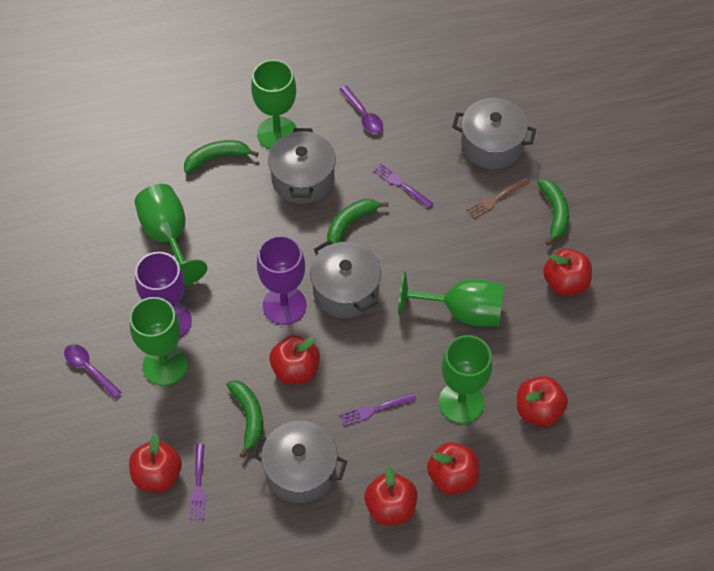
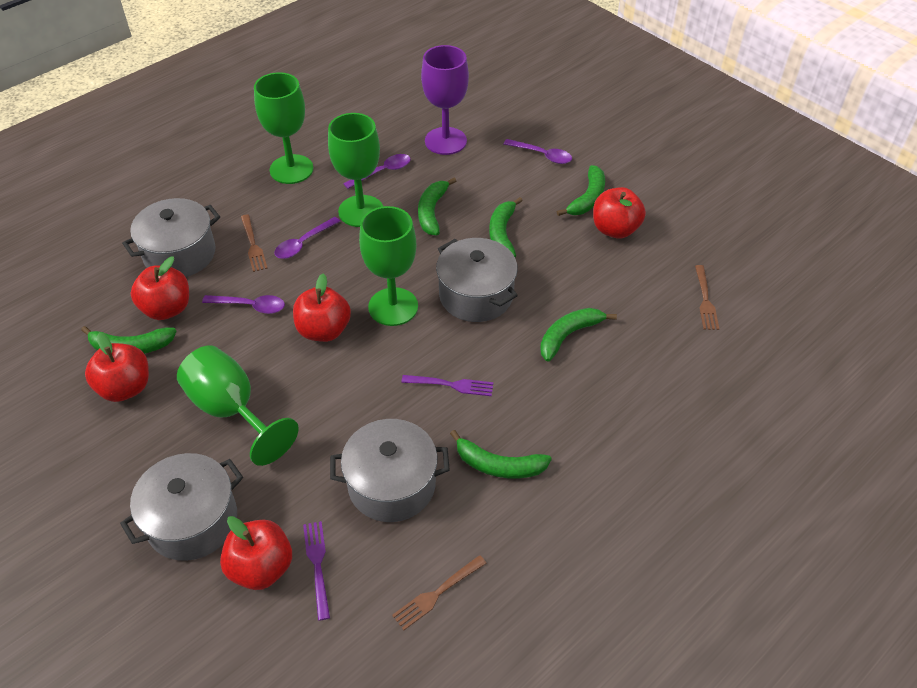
brown fork: [467,178,530,219] = 1 -> [241,214,268,272] [392,555,487,630] [695,265,719,330] = 3
green banana: [184,140,259,173] [227,380,263,458] [327,199,389,245] [537,179,569,246] = 4 -> [81,326,177,354] [418,178,456,236] [450,430,552,479] [489,197,523,257] [540,308,617,362] [557,165,605,216] = 6
green goblet: [130,297,188,386] [135,184,207,286] [251,60,297,149] [398,271,504,326] [439,335,492,423] = 5 -> [177,345,299,466] [254,72,313,184] [328,113,383,227] [359,206,418,326] = 4
purple fork: [190,444,205,520] [340,392,417,426] [373,163,434,208] = 3 -> [303,521,330,621] [401,375,493,396] = 2
purple goblet: [135,252,192,338] [257,235,306,325] = 2 -> [421,45,469,155] = 1
purple spoon: [64,344,122,399] [340,86,383,133] = 2 -> [202,295,285,314] [274,217,341,259] [343,154,411,189] [504,139,572,164] = 4
red apple: [129,433,182,492] [269,335,320,384] [364,466,417,525] [427,442,479,494] [517,376,568,426] [543,248,592,296] = 6 -> [85,332,149,402] [131,257,189,320] [220,516,292,590] [293,273,351,342] [593,187,646,238] = 5

